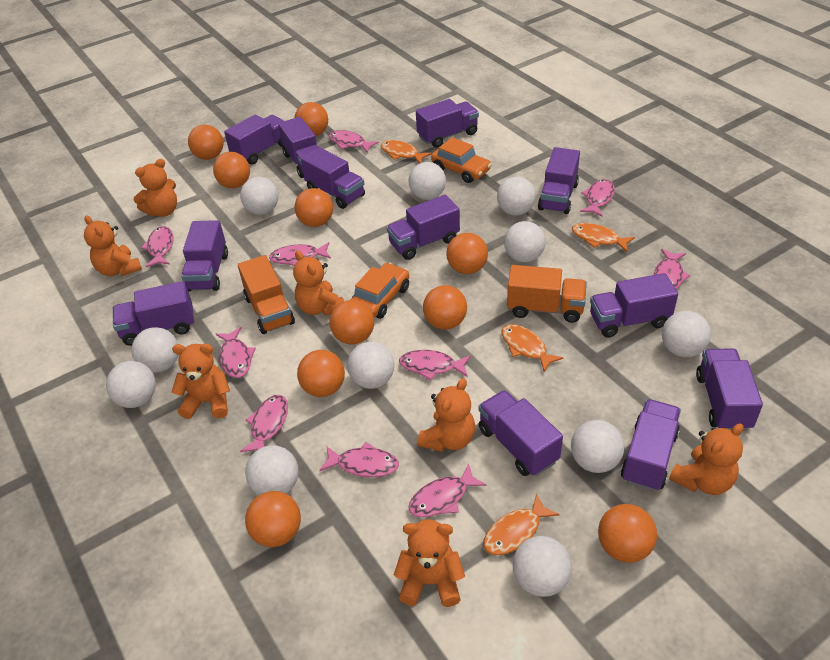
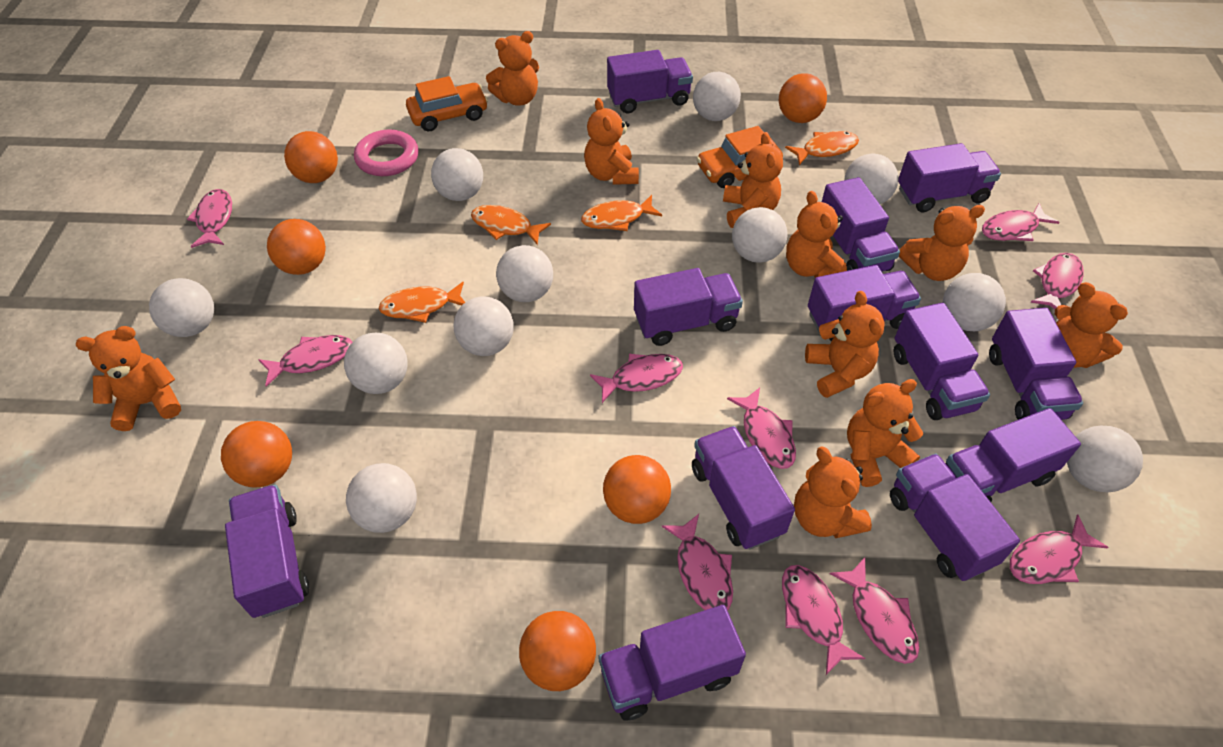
orange ball: [188,125,224,160] [213,152,250,188] [245,491,301,547] [295,102,328,136] [295,188,333,227] [297,350,345,397] [330,300,374,344] [423,285,467,330] [446,233,488,274] [598,504,657,563] = 10 -> [221,421,292,488] [267,219,326,275] [284,131,338,183] [519,611,596,691] [603,455,671,524] [779,73,827,123] = 6
orange teddy bear: [84,215,142,276] [134,159,177,217] [172,344,230,419] [293,250,344,316] [394,519,465,607] [417,378,475,452] [669,423,744,495] = 7 -> [76,326,181,431] [486,31,539,106] [584,98,639,185] [723,132,783,228] [786,191,847,278] [794,447,872,538] [805,291,885,398] [847,379,923,487] [899,205,985,281] [1055,282,1128,368] = 10
orange truck: [238,255,295,334] [507,265,587,323] = 2 -> none = 0
pink ring: none = 0 -> [354,129,419,176] = 1

